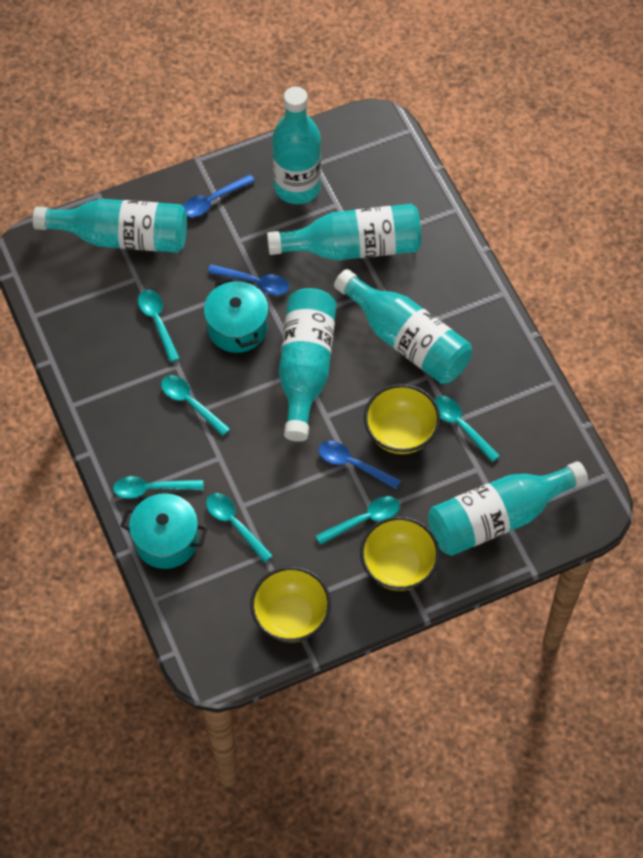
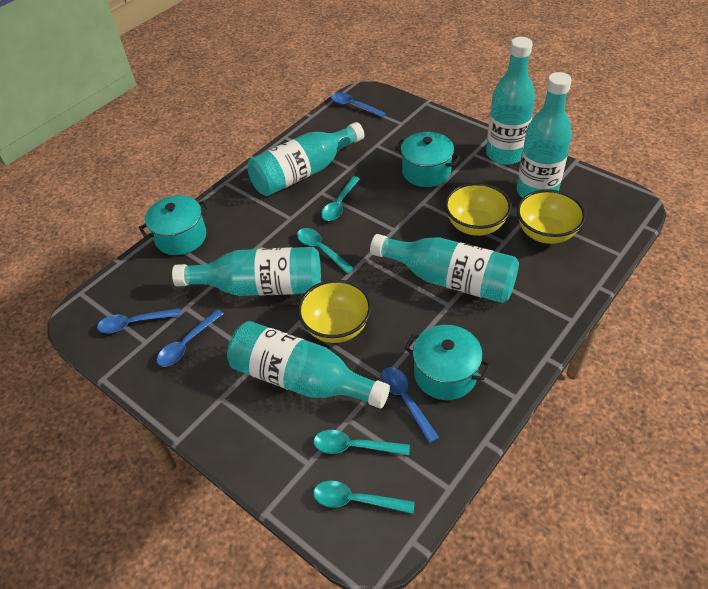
blue spoon: [183,174,255,217] [208,264,289,295] [318,441,401,489] = 3 -> [97,308,181,333] [157,309,224,367] [331,92,386,118] [381,367,439,443] = 4
turquoise pot: [121,493,207,569] [204,278,269,353] = 2 -> [139,195,210,255] [395,132,460,187] [404,325,491,400] = 3
turquoise spoon: [113,476,203,499] [138,290,180,362] [161,375,230,436] [206,493,273,563] [316,496,400,545] [434,396,500,462] = 6 -> [297,228,354,274] [313,481,415,514] [314,430,410,455] [321,176,360,221] = 4

